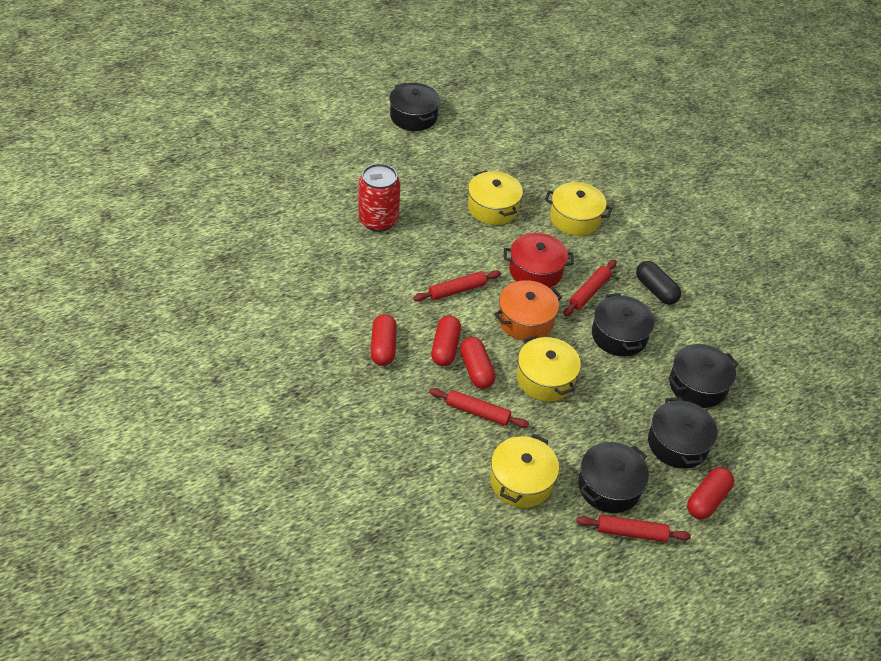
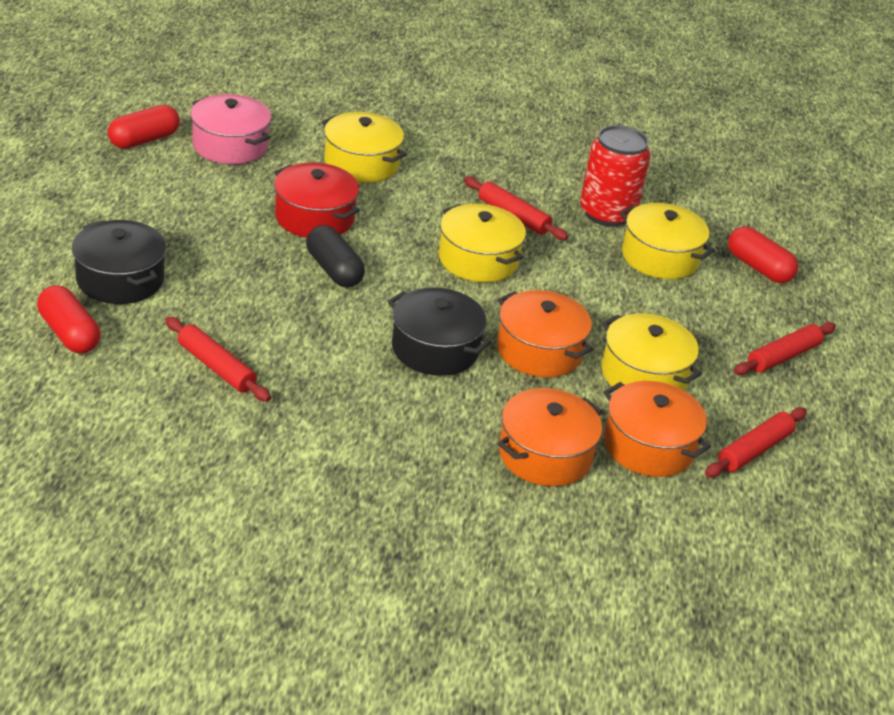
black pot: [389,82,440,131] [578,442,649,513] [592,293,655,357] [648,397,717,469] [668,344,738,408] = 5 -> [72,220,166,304] [388,287,491,376] = 2
orange pot: [494,280,562,341] = 1 -> [497,290,593,377] [498,388,603,486] [603,381,711,477] = 3
pink pot: none = 0 -> [190,94,271,164] = 1
red capsule: [371,314,397,366] [431,315,461,366] [460,337,496,389] [687,467,734,519] = 4 -> [37,285,101,354] [108,105,180,149] [728,227,798,283] = 3

